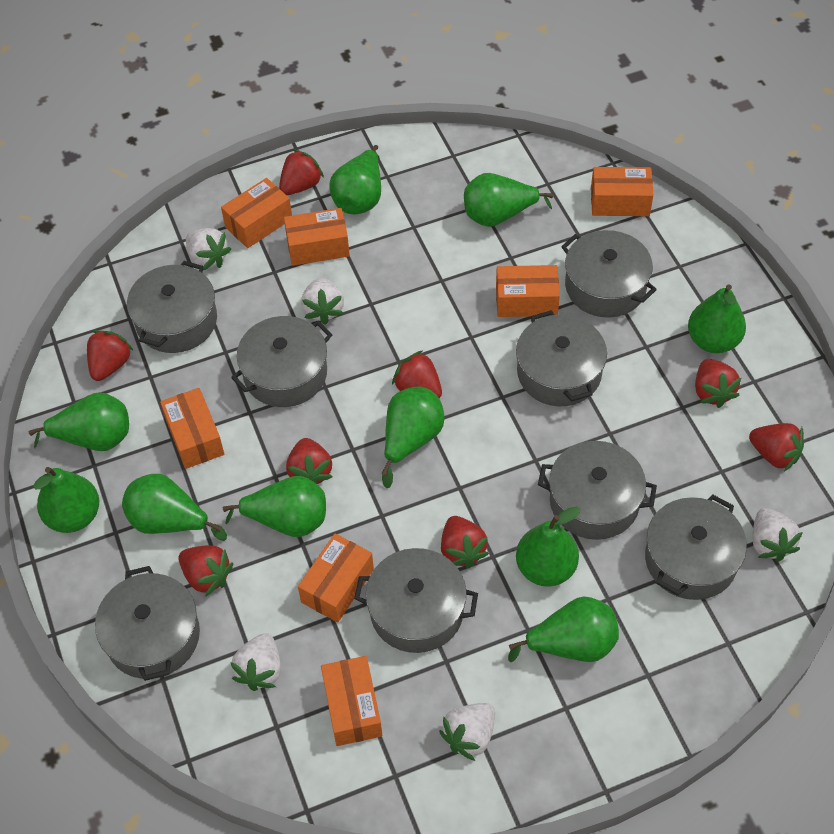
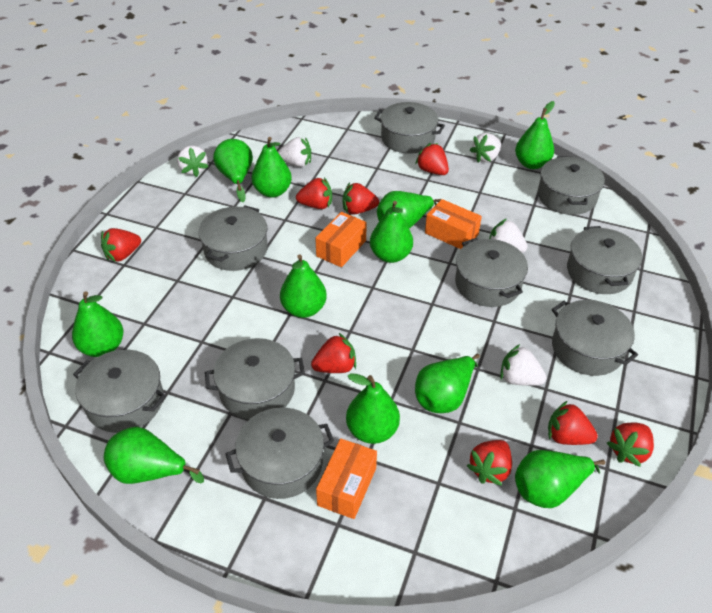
green pear: [29,392,129,451] [33,467,99,533] [122,474,227,541] [223,476,326,537] [329,145,381,214] [382,387,444,488] [464,173,553,227] [508,596,619,662] [516,507,580,587] [688,284,746,353] = 10 -> [72,291,124,357] [104,427,204,484] [213,139,253,202] [252,137,292,198] [280,254,327,318] [346,374,400,444] [370,201,413,263] [377,191,441,229] [415,354,480,413] [515,101,555,169] [515,450,605,508] = 11
grey pot: [95,566,200,681] [127,261,217,353] [231,316,332,407] [354,548,478,653] [516,310,607,406] [538,441,657,540] [561,230,657,318] [645,495,747,600] = 8 -> [73,350,166,433] [199,205,268,271] [205,338,305,420] [226,407,334,499] [374,102,445,154] [455,238,528,307] [538,156,605,215] [552,300,638,376] [567,226,642,294] = 9
orange box: [160,388,224,469] [221,178,292,248] [284,208,350,266] [298,534,374,622] [321,656,382,746] [496,265,560,317] [591,167,653,216] = 7 -> [315,212,367,267] [316,439,377,519] [425,199,482,249] = 3

